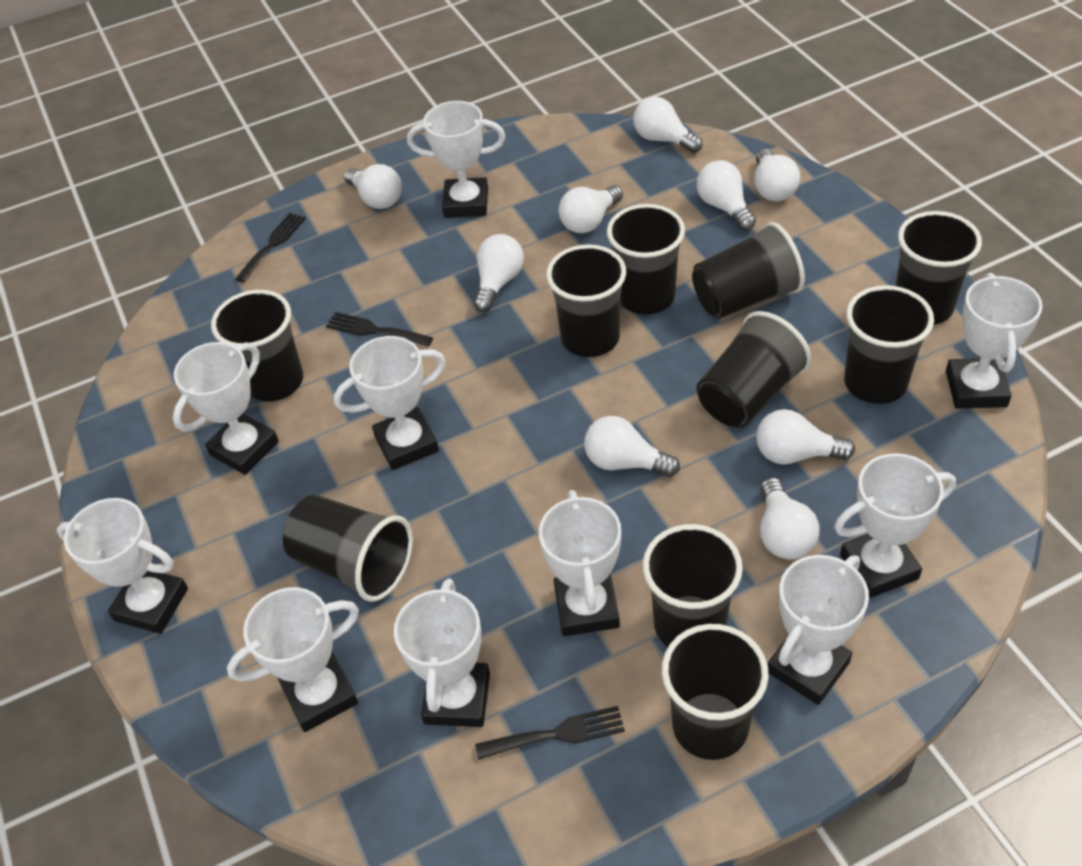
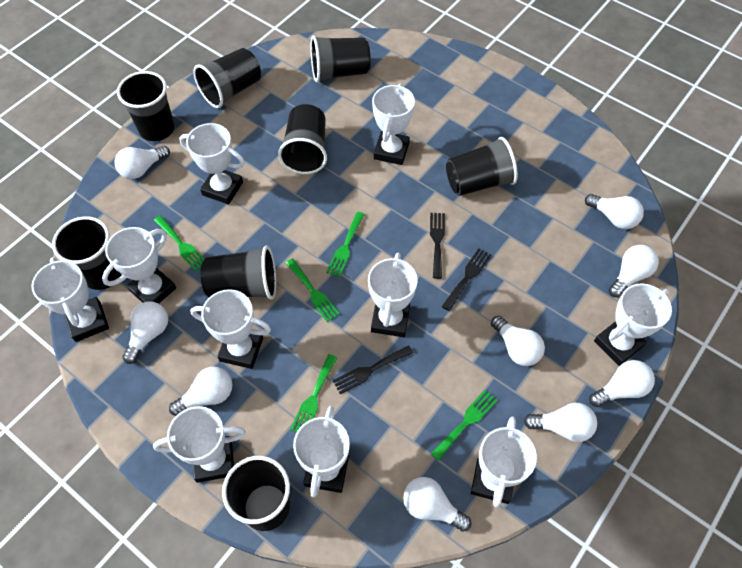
black cup: [211,290,303,402] [283,495,413,602] [546,244,626,357] [607,204,685,315] [643,524,743,647] [662,624,769,760] [692,222,805,319] [697,311,812,427] [844,285,934,404] [895,211,982,325] = 10 -> [52,216,122,290] [117,71,175,141] [194,48,261,108] [201,245,276,300] [222,456,290,531] [278,104,327,174] [310,35,371,82] [446,137,518,196] = 8
green fork: none = 0 -> [154,215,204,271] [286,258,340,322] [290,354,337,432] [326,212,365,277] [431,390,498,461] = 5

